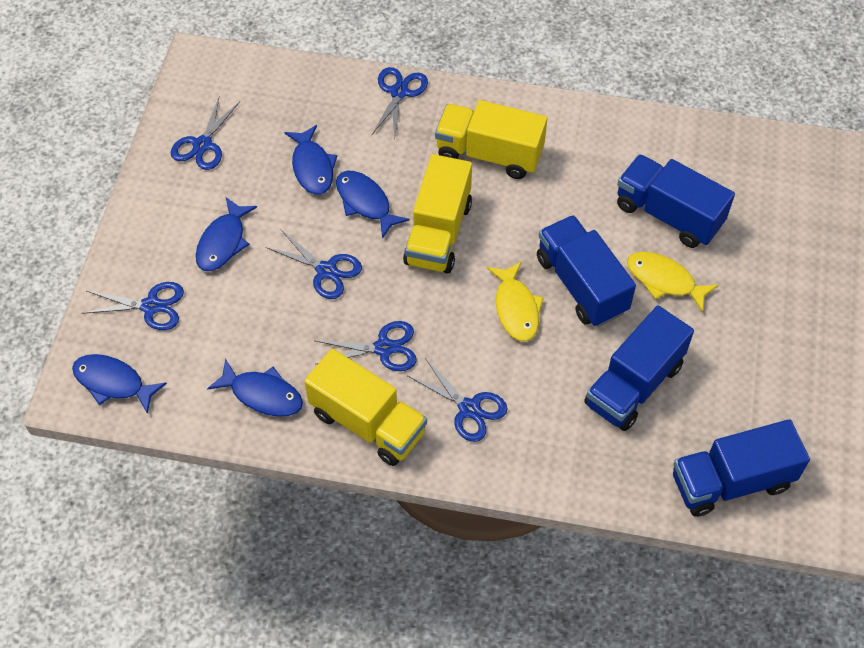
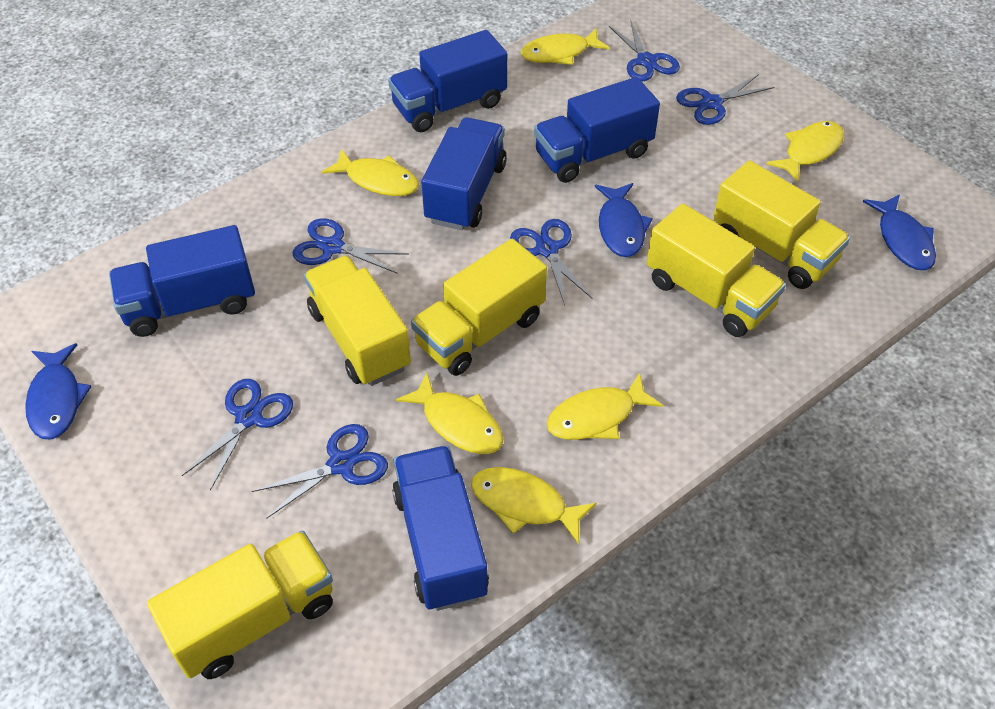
blue fish: [72,354,167,414] [196,197,257,271] [207,359,303,417] [284,125,338,195] [336,171,409,239] = 5 -> [25,343,91,439] [595,183,653,257] [863,194,936,270] = 3
blue truck: [537,215,636,327] [584,305,694,431] [617,154,735,248] [673,419,810,517] = 4 -> [109,225,255,337] [388,30,507,132] [392,446,489,611] [421,117,507,230] [534,77,660,183] = 5
yellow fish: [487,261,544,341] [627,252,718,312] = 2 -> [322,149,419,196] [396,373,503,454] [471,467,596,545] [521,28,610,65] [546,372,663,440] [766,121,844,182] = 6
yellow truck: [304,349,427,466] [403,154,472,274] [435,100,547,179] = 3 -> [147,531,333,679] [304,256,411,386] [411,239,547,376] [646,204,786,337] [713,160,850,289] = 5

